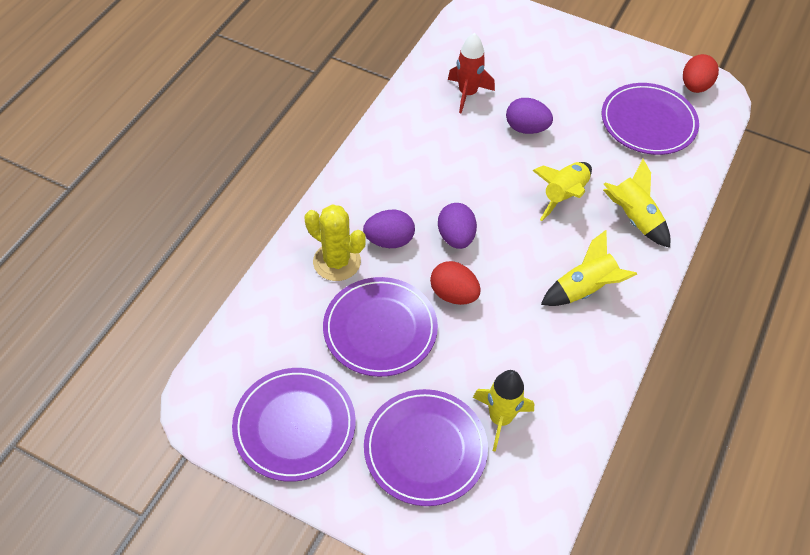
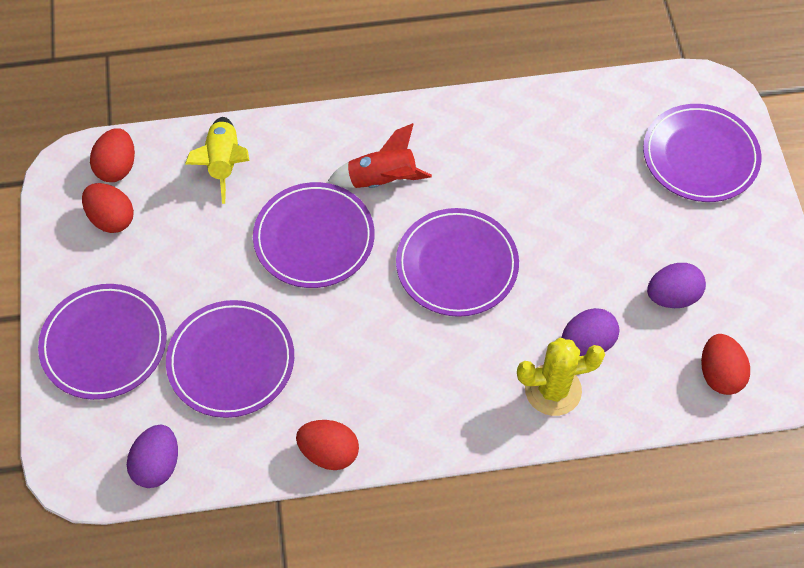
purple plate: [232,368,356,482] [323,277,438,377] [364,389,488,506] [601,83,699,155] = 4 -> [38,284,167,400] [166,300,294,418] [253,182,375,288] [396,208,519,317] [643,104,761,202] = 5
red egg: [430,261,480,305] [683,54,719,93] = 2 -> [82,183,134,233] [90,128,135,182] [296,420,359,470] [701,334,750,395] = 4
yellow rocket: [473,370,534,452] [532,162,592,221] [541,230,637,306] [603,159,670,248] = 4 -> [185,117,249,204] = 1

